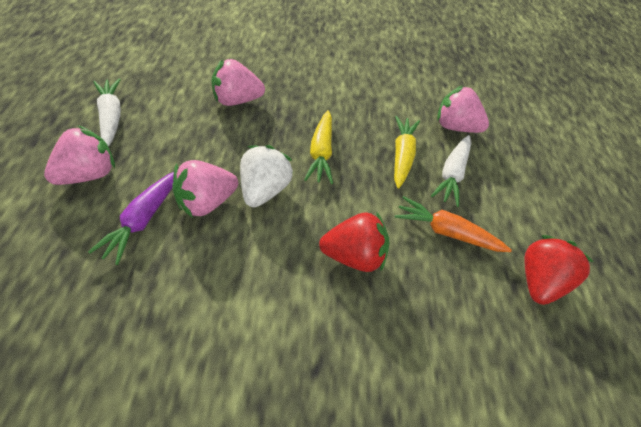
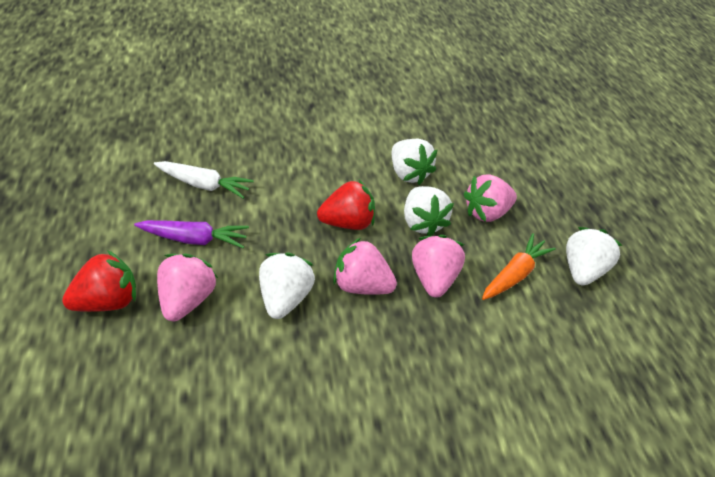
white carrot: [93,78,121,147] [431,135,472,207] = 2 -> [154,161,254,199] = 1
white strawberry: [240,145,293,207] = 1 -> [259,253,315,319] [392,139,438,185] [404,186,454,236] [566,227,622,285] = 4
yellow carrot: [304,110,333,184] [394,116,420,189] = 2 -> none = 0

